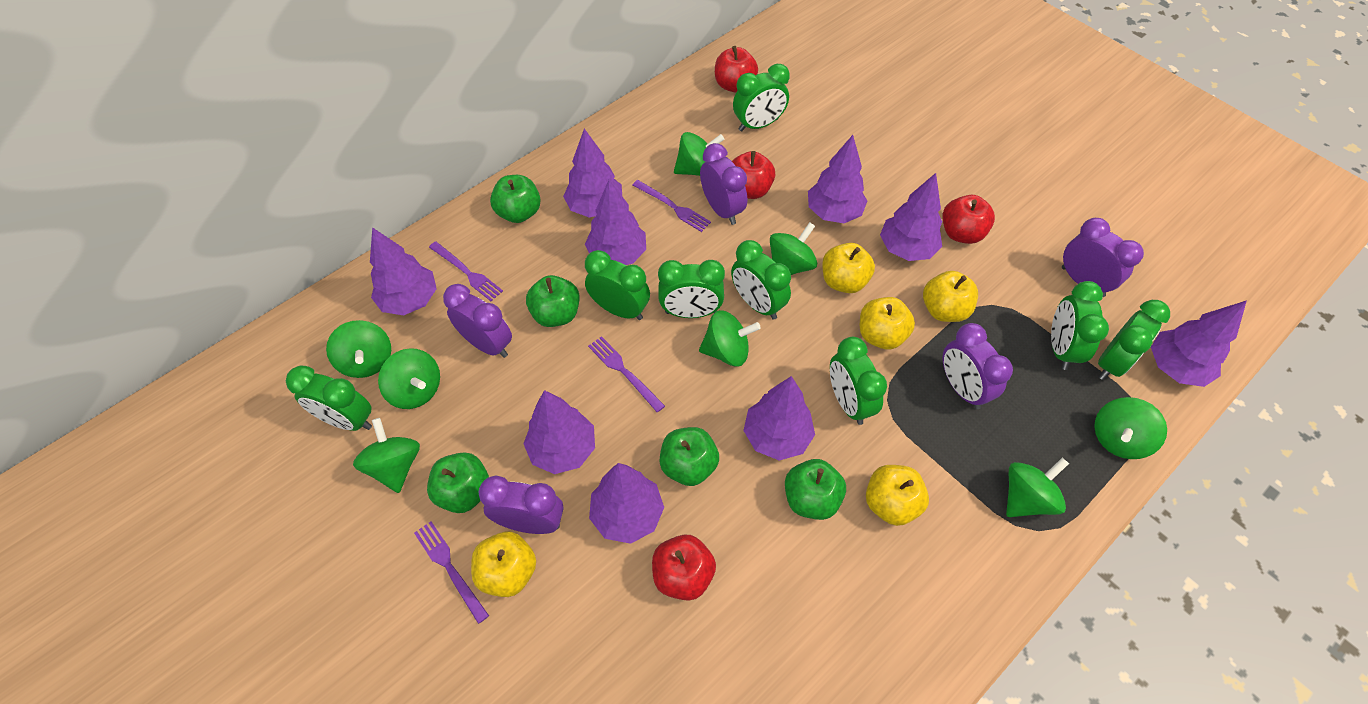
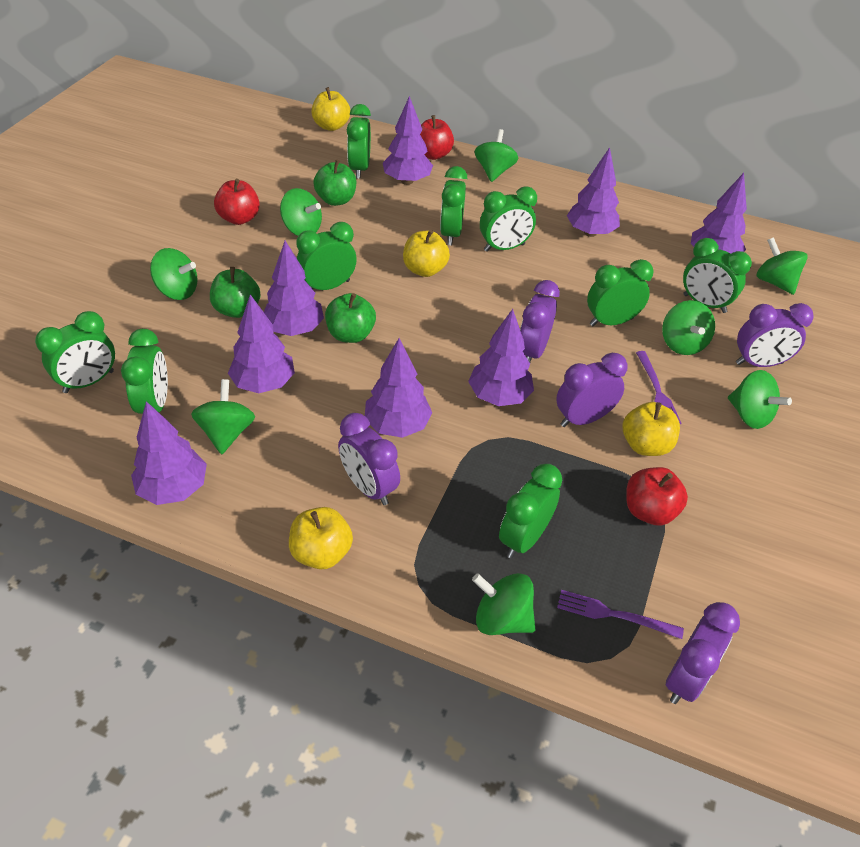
green apple: [427,452,489,513] [490,175,541,223] [526,275,580,327] [660,427,719,486] [785,459,846,520] = 5 -> [210,267,260,318] [313,159,356,206] [325,293,376,343] = 3
green clock: [286,366,372,431] [585,250,650,320] [658,260,725,318] [731,240,791,320] [733,64,790,132] [830,337,887,425] [1051,281,1109,370] [1098,300,1170,380] = 8 -> [35,311,115,393] [121,329,168,414] [296,222,357,290] [347,104,371,179] [440,166,467,245] [480,186,537,252] [499,464,562,559] [587,259,653,326] [683,238,752,313] = 9
purple fork: [414,521,489,624] [429,241,503,301] [588,336,665,412] [632,180,711,232] = 4 -> [557,590,684,639] [636,351,681,424] = 2
purple tree: [370,227,437,315] [523,390,595,474] [563,129,622,218] [585,180,646,265] [589,463,664,544] [743,376,815,460] [808,135,867,223] [880,173,942,261] [1151,300,1247,387] = 9 -> [131,401,207,505] [228,295,295,393] [264,241,324,336] [365,338,432,438] [383,96,433,185] [468,309,534,406] [567,147,620,237] [691,173,747,254] = 8
red apple: [652,535,716,601] [715,46,758,93] [732,151,775,199] [942,195,995,244] = 4 -> [214,179,260,225] [420,115,454,160] [626,467,688,526] = 3
yellow apple: [471,532,536,597] [822,243,875,293] [860,297,915,350] [866,465,929,526] [923,271,978,322] = 5 -> [289,507,353,569] [311,87,350,131] [403,230,450,277] [623,402,680,456] = 4

